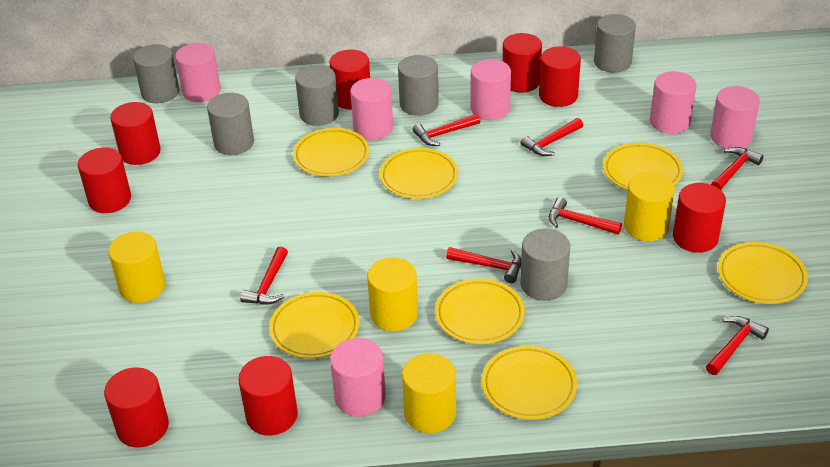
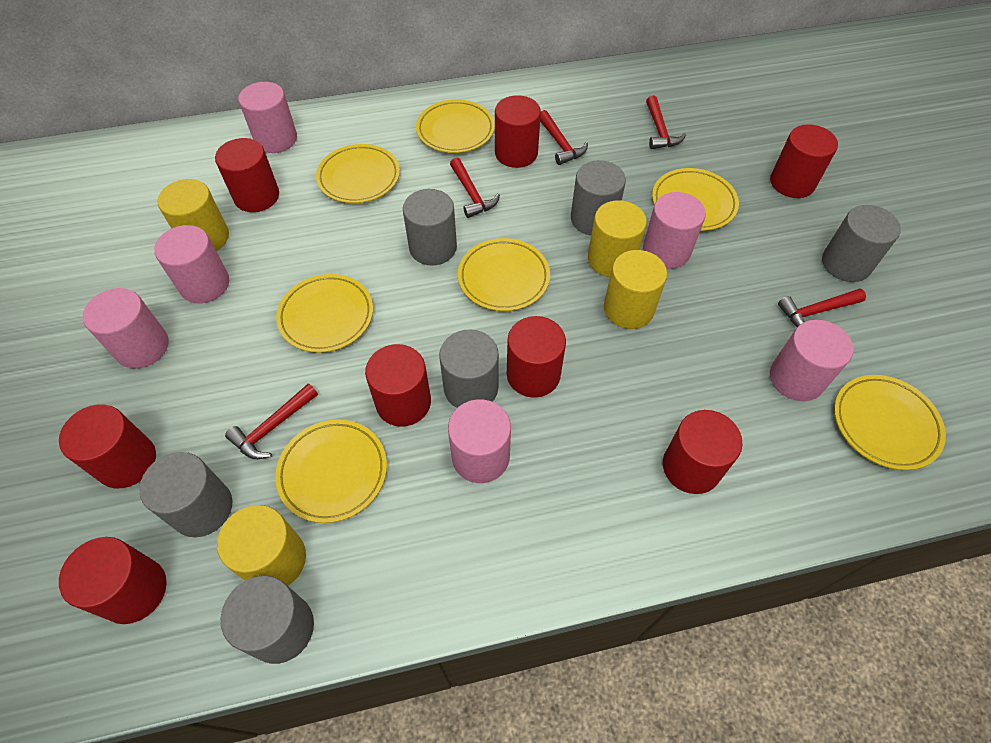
red hammer: [240,247,288,305] [413,114,480,146] [446,247,521,283] [520,118,583,156] [549,197,622,235] [706,316,769,375] [711,147,764,190] = 7 -> [225,384,318,459] [450,158,500,218] [540,110,588,165] [646,95,686,149] [778,288,866,327] = 5

